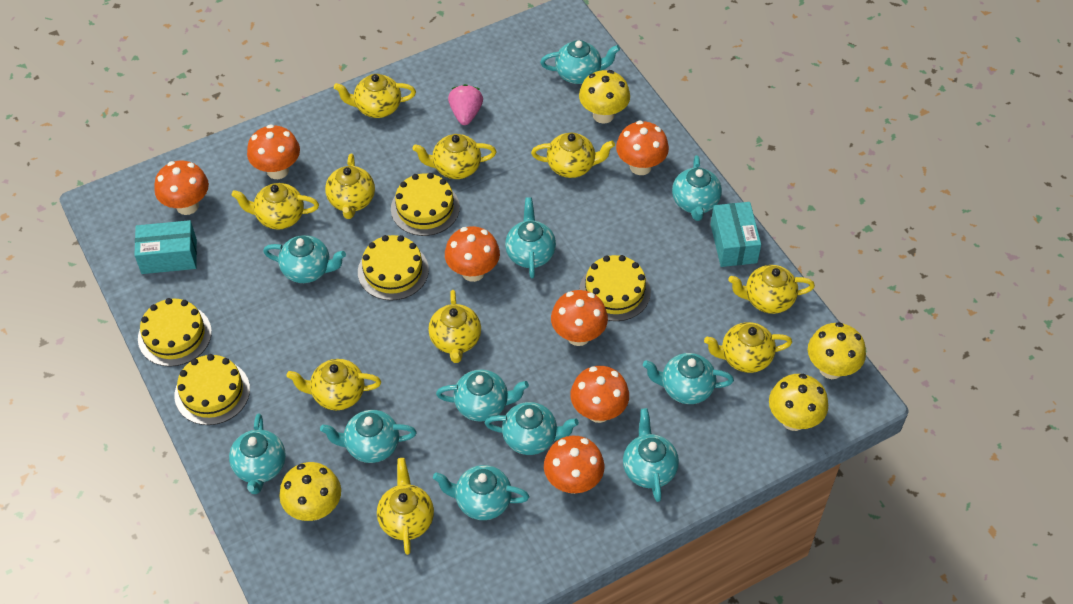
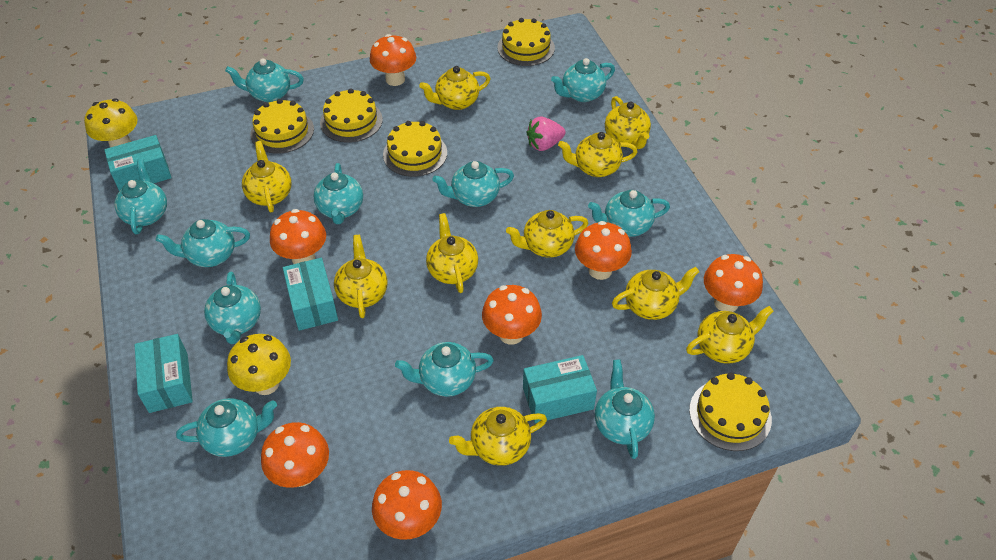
turquoise box: [134,220,197,274] [711,202,761,267] = 2 -> [104,135,172,191] [134,334,193,413] [283,258,338,331] [523,355,597,423] = 4
yellow mushroom: [279,462,341,521] [579,70,630,124] [769,374,828,431] [808,322,866,379] = 4 -> [84,99,138,148] [227,334,291,395] = 2

